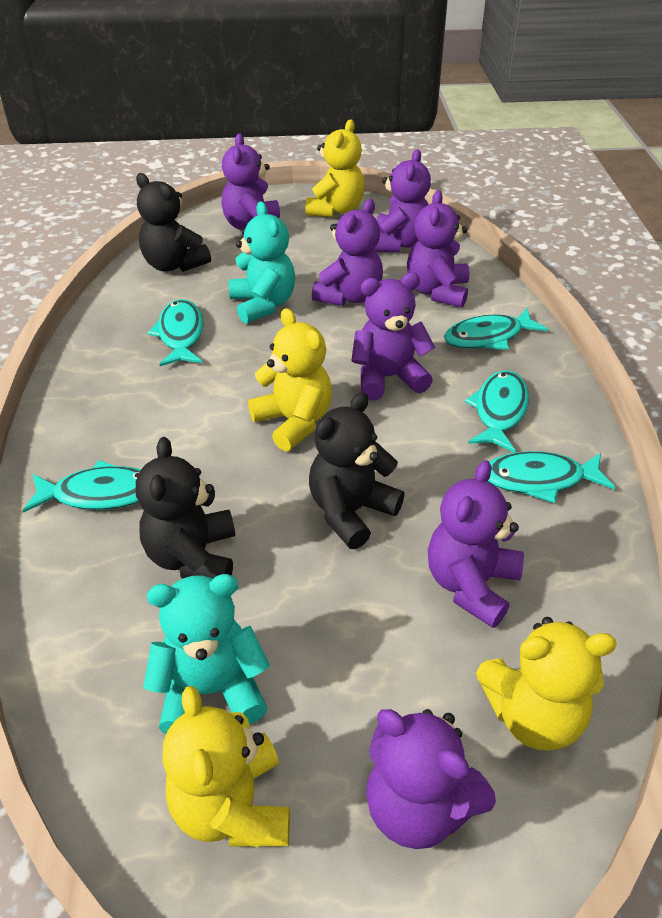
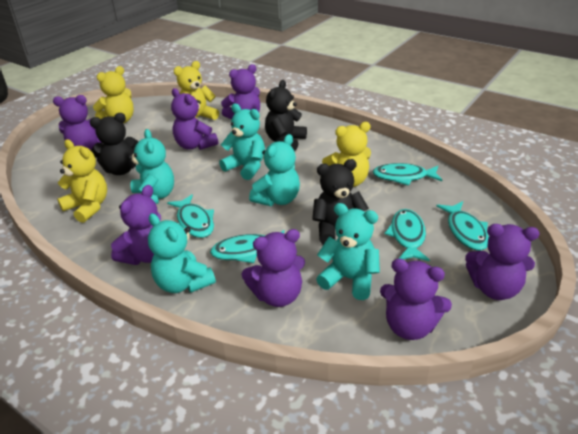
turquoise teddy bear: [143,574,270,734] [229,201,295,324] = 2 -> [128,129,174,204] [148,213,216,293] [219,104,265,180] [249,134,300,206] [316,203,380,300] = 5

